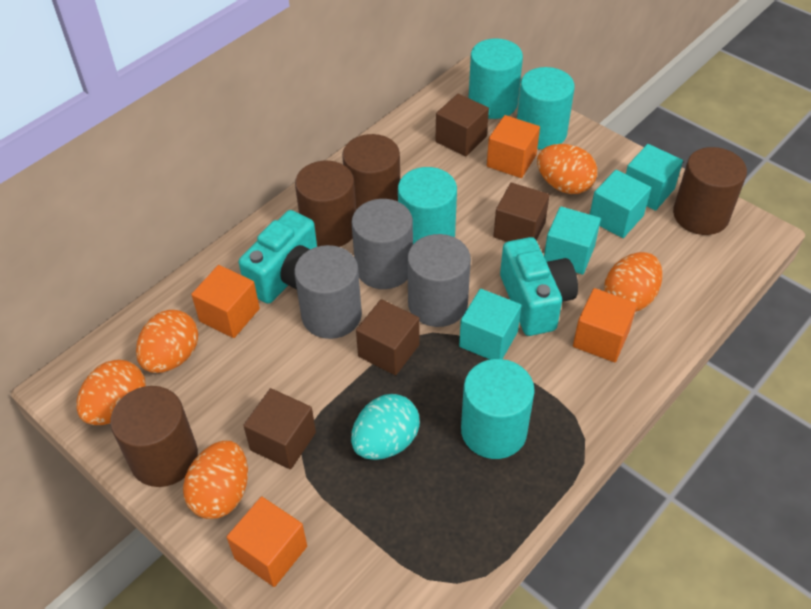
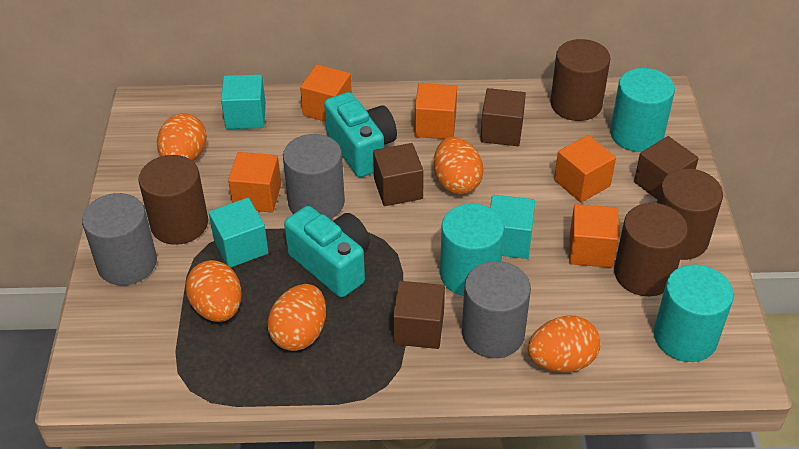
orange cube: [191,265,260,338] [227,496,307,587] [487,115,540,178] [573,288,637,362] = 4 -> [228,152,281,213] [300,64,352,121] [415,83,457,139] [554,135,616,203] [569,204,619,268] = 5
turquoise cube: [459,289,522,360] [544,207,601,275] [590,170,651,238] [626,144,683,211] = 4 -> [208,198,269,268] [221,74,266,129] [490,195,535,259] = 3
turquoise cylinder: [398,167,457,244] [461,359,535,459] [469,38,523,119] [517,67,575,149] = 4 -> [440,203,504,296] [610,68,675,152] [654,265,734,362] = 3
turquoise egg: [351,394,420,460] = 1 -> none = 0

